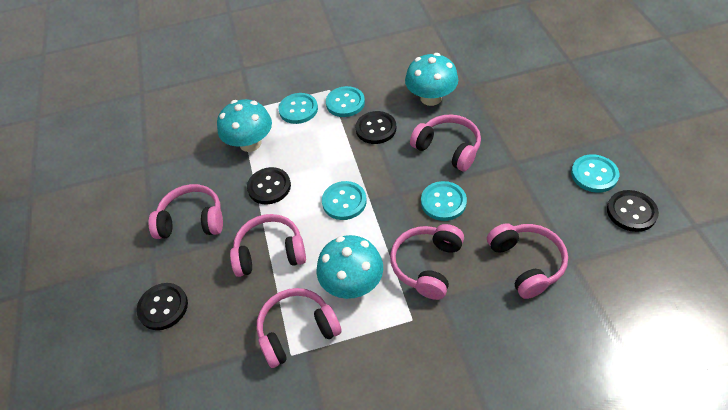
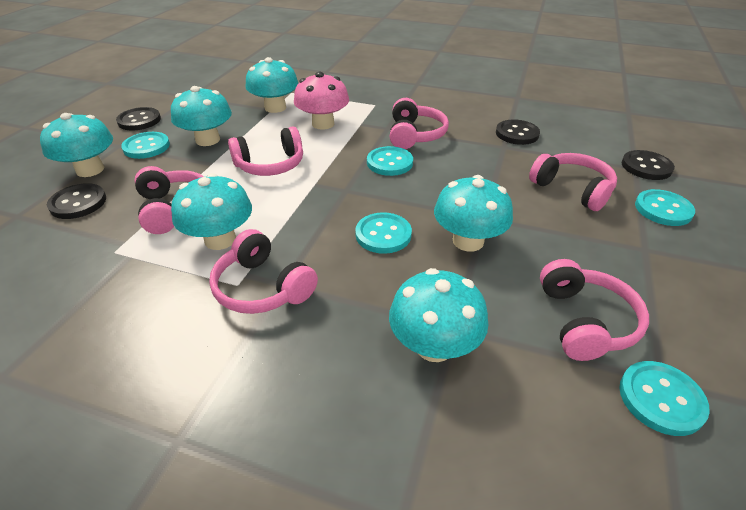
pink mushroom: none = 0 -> [294,72,349,130] = 1
turquoise mushroom: [217,99,272,152] [317,235,383,299] [405,53,458,106] = 3 -> [40,113,113,177] [171,86,232,146] [171,173,252,250] [245,57,298,113] [389,268,488,362] [434,175,513,252] = 6

